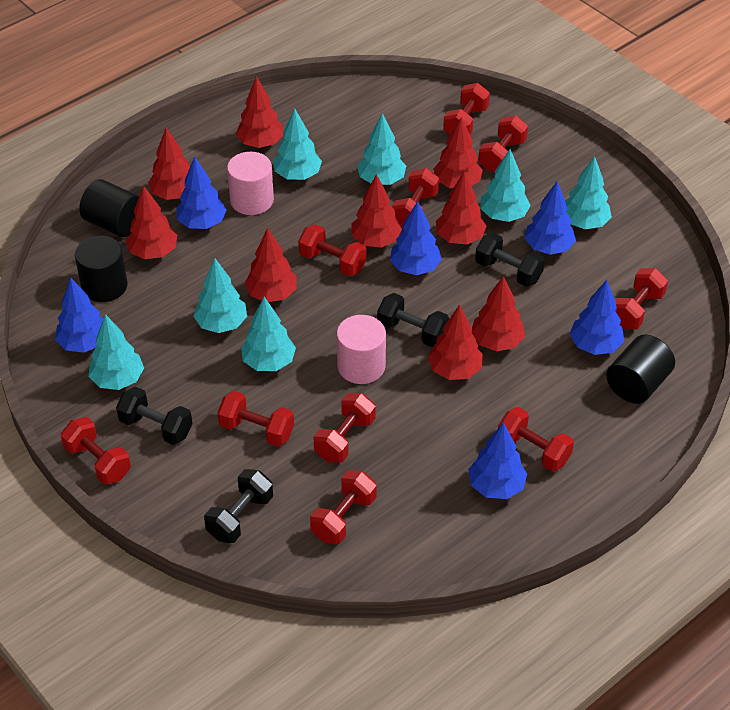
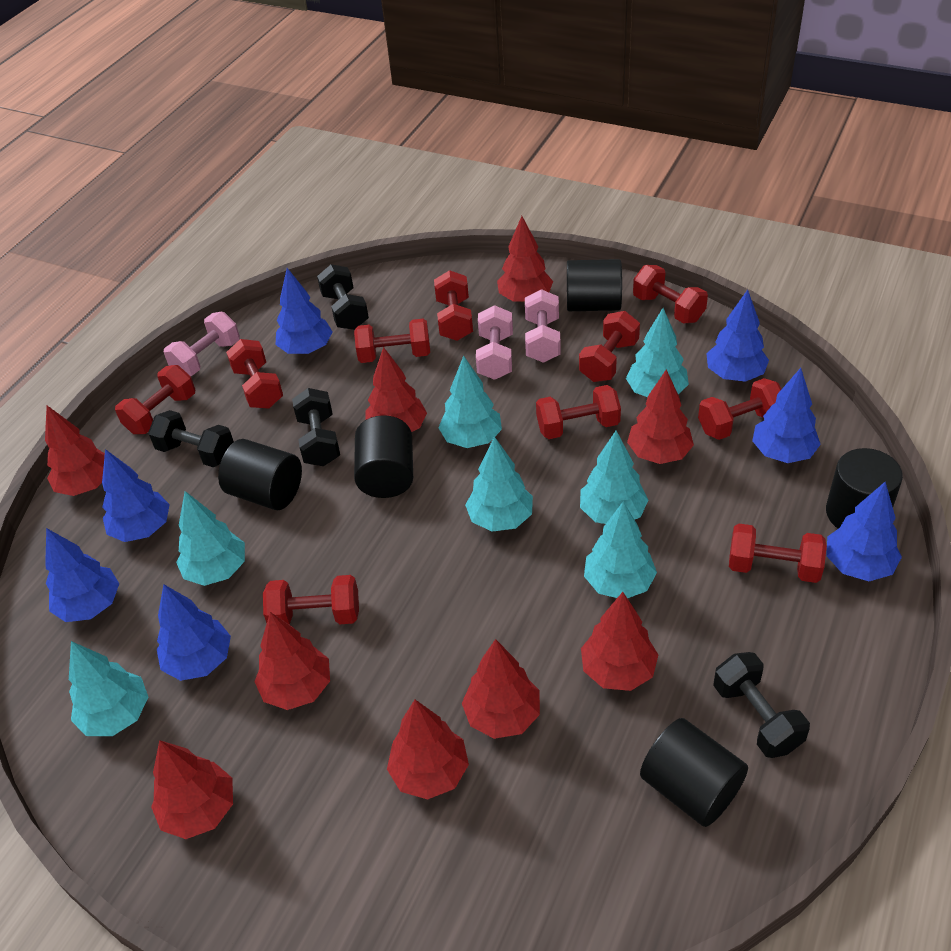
black cylinder: [75,236,128,302] [79,179,139,237] [606,335,675,404] = 3 -> [218,439,302,510] [354,415,413,498] [567,259,622,311] [640,718,748,827] [826,448,903,529] = 5
blue tree: [55,277,104,353] [176,157,227,229] [390,201,442,275] [468,422,527,499] [524,181,576,255] [570,280,624,355] = 6 -> [46,528,119,622] [102,449,170,542] [157,584,231,681] [276,268,333,354] [706,290,769,382] [752,368,821,463] [826,482,902,581] = 7
pink cylinder: [227,152,274,215] [337,315,386,384] = 2 -> none = 0
pink dumbbell: none = 0 -> [164,312,240,376] [476,305,513,380] [525,289,561,363] = 3

